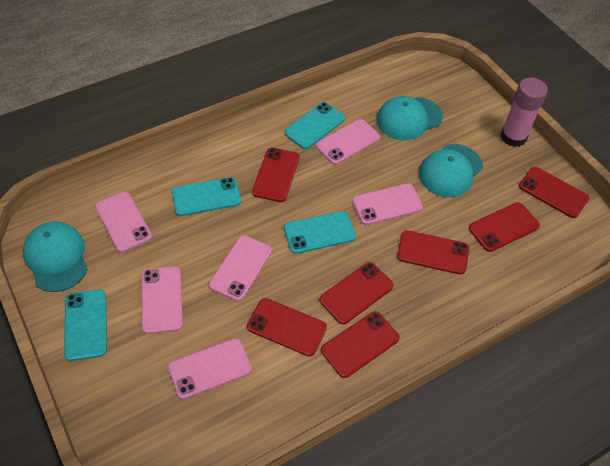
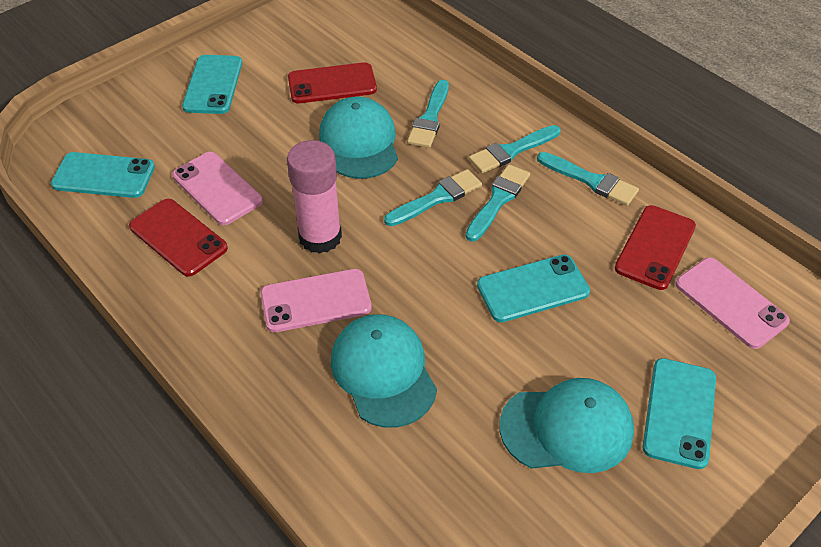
pink phone: [95,192,152,252] [142,266,183,334] [168,338,252,399] [209,235,272,301] [316,119,380,165] [352,183,423,225] = 6 -> [172,152,263,225] [260,269,372,332] [676,257,790,349] = 3
red phone: [247,298,327,357] [252,148,300,202] [320,262,394,325] [321,311,400,378] [397,230,469,275] [469,202,540,252] [519,167,589,218] = 7 -> [129,199,228,277] [288,62,377,103] [615,205,696,290] = 3
turquoise brush: none = 0 -> [384,169,482,226] [407,80,449,148] [465,164,530,242] [469,125,561,173] [537,152,639,206] = 5

